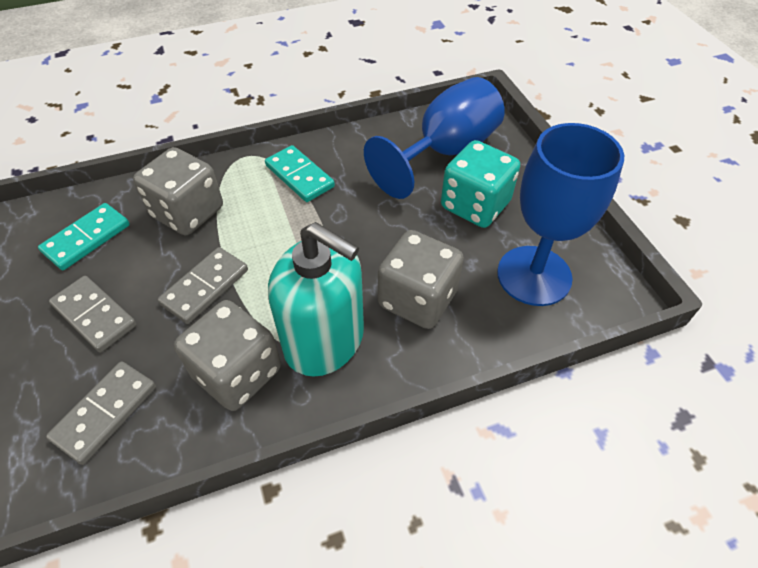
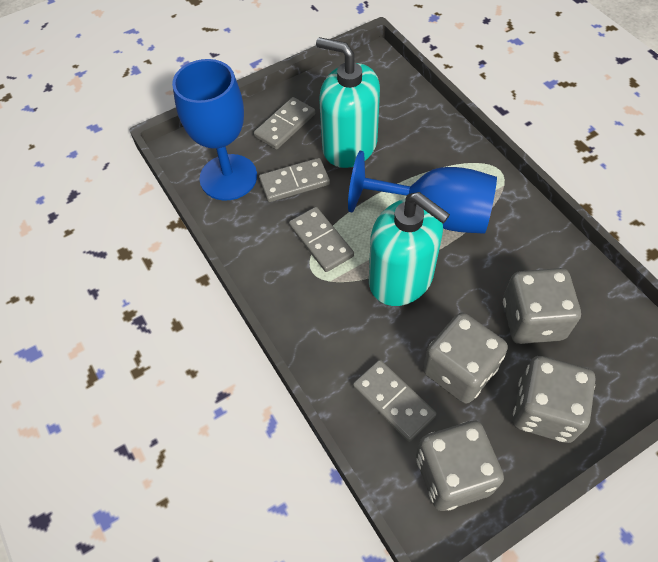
grey dice: [133,147,223,235] [174,300,281,411] [378,230,464,329] = 3 -> [416,421,504,511] [423,313,508,404] [503,268,581,344] [513,356,596,443] = 4
grey domino: [46,361,156,465] [49,276,137,352] [158,247,248,324] = 3 -> [254,97,315,150] [259,158,330,202] [289,207,354,272] [353,360,437,442] = 4
turquoise dice: [441,140,520,228] = 1 -> none = 0
turquoise domino: [38,203,130,270] [265,145,335,202] = 2 -> none = 0
turquoise soap dispenser: [268,222,364,377] = 1 -> [316,37,380,168] [369,192,450,306] = 2

